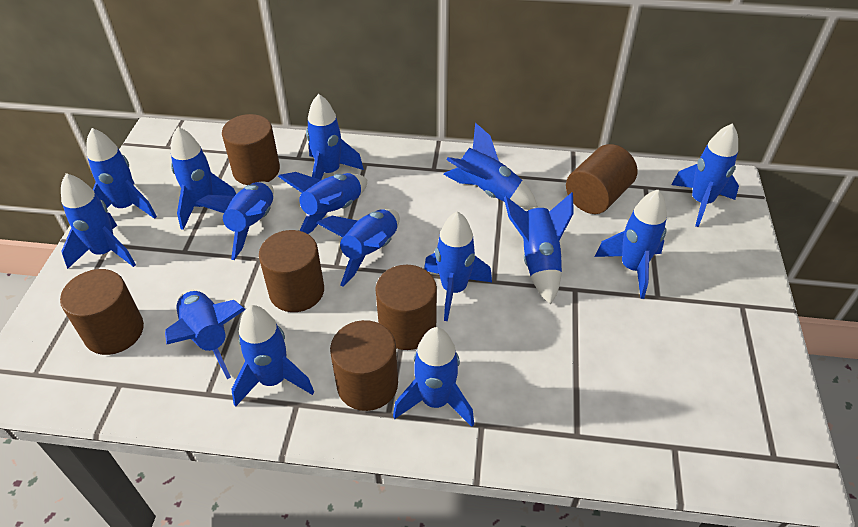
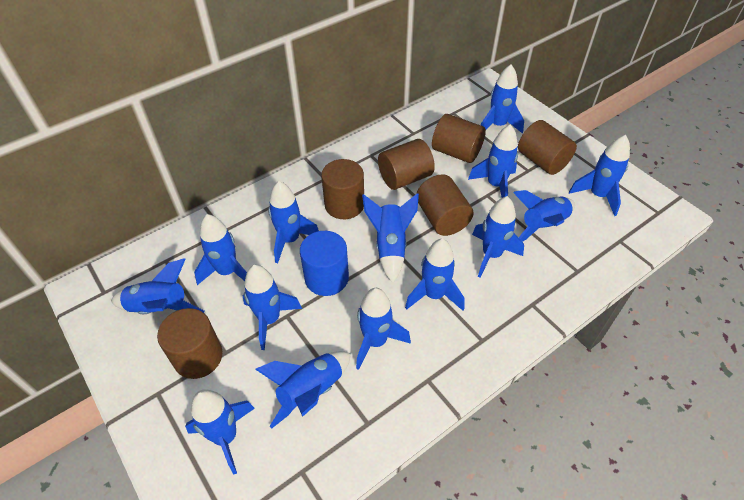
blue cylinder: none = 0 -> [300,231,349,296] = 1
blue rocket: [61,173,136,269] [87,128,157,219] [165,290,245,379] [170,127,236,230] [195,182,274,260] [231,305,314,407] [278,172,367,234] [306,94,364,180] [317,209,400,286] [393,327,474,427] [424,211,492,321] [443,123,538,208] [504,192,574,304] [595,190,667,299] [671,123,739,227] = 15 -> [111,258,204,314] [185,389,255,475] [194,214,247,285] [243,265,302,350] [255,351,351,429] [268,181,319,263] [356,288,411,370] [362,193,419,283] [405,238,465,311] [468,125,518,198] [472,196,524,278] [481,65,524,134] [513,190,575,242] [569,135,630,216] = 14

